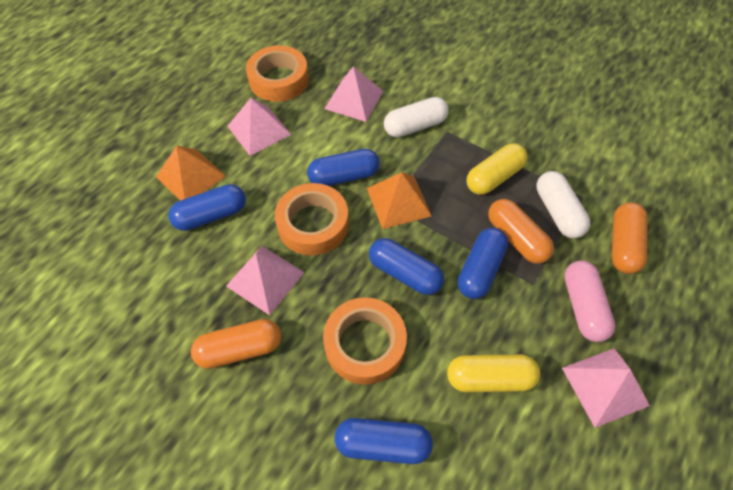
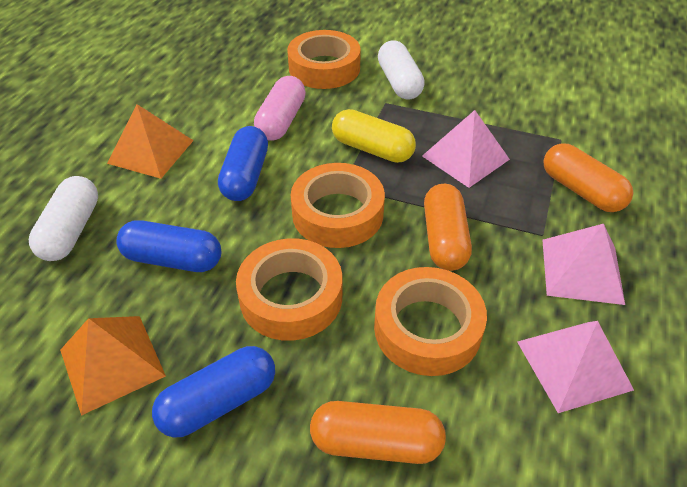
blue capsule: [168,184,246,231] [307,149,380,186] [335,418,433,464] [369,238,444,295] [458,228,508,299] = 5 -> [116,220,221,272] [152,346,275,438] [218,126,268,201] = 3
orange tape: [246,45,309,102] [275,183,349,255] [323,297,407,384] = 3 -> [236,238,342,341] [287,30,361,89] [291,163,385,248] [374,267,487,376] = 4
pink pyramid: [226,246,305,315] [227,98,291,156] [324,66,383,122] [562,348,650,428] = 4 -> [422,110,510,188] [517,321,634,413] [542,224,625,305] = 3
yellow capsule: [447,354,540,392] [467,143,528,195] = 2 -> [332,109,416,163] = 1

